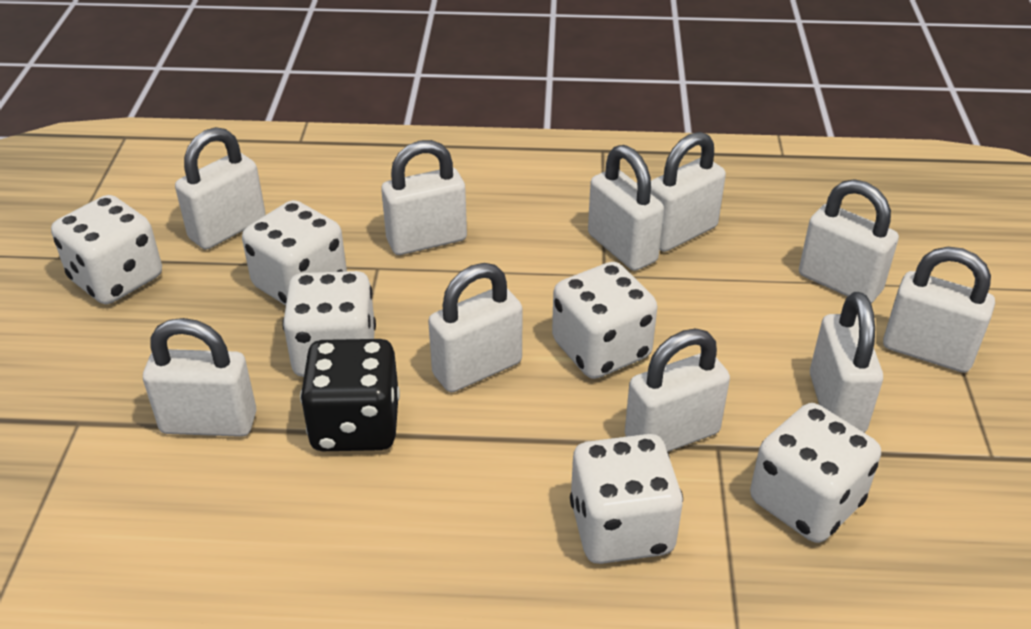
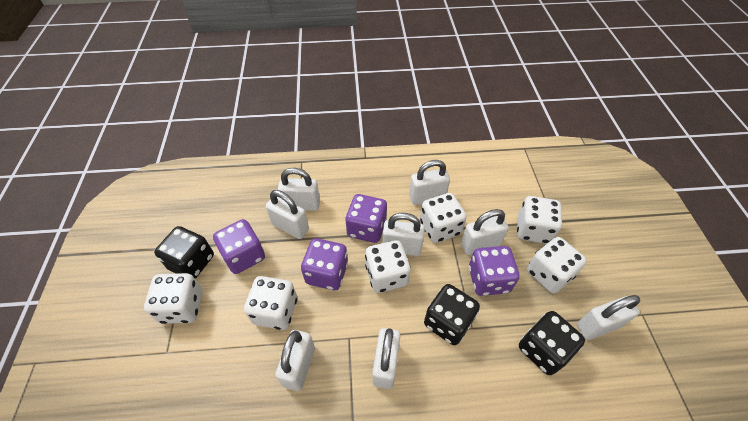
black dice: [300,339,400,451] = 1 -> [154,226,214,279] [424,284,480,345] [519,311,585,375] = 3
purple dice: none = 0 -> [213,219,265,274] [301,238,348,290] [345,194,387,243] [469,246,520,296] = 4
white padlock: [143,318,256,437] [175,127,266,249] [381,140,467,255] [428,263,522,392] [588,145,664,271] [625,329,730,452] [651,132,726,252] [799,179,899,303] [810,292,883,433] [883,247,995,373] = 10 -> [266,190,309,239] [275,330,315,391] [278,168,320,211] [372,328,401,389] [382,213,425,256] [409,160,450,205] [461,209,509,255] [577,295,640,340] = 8

